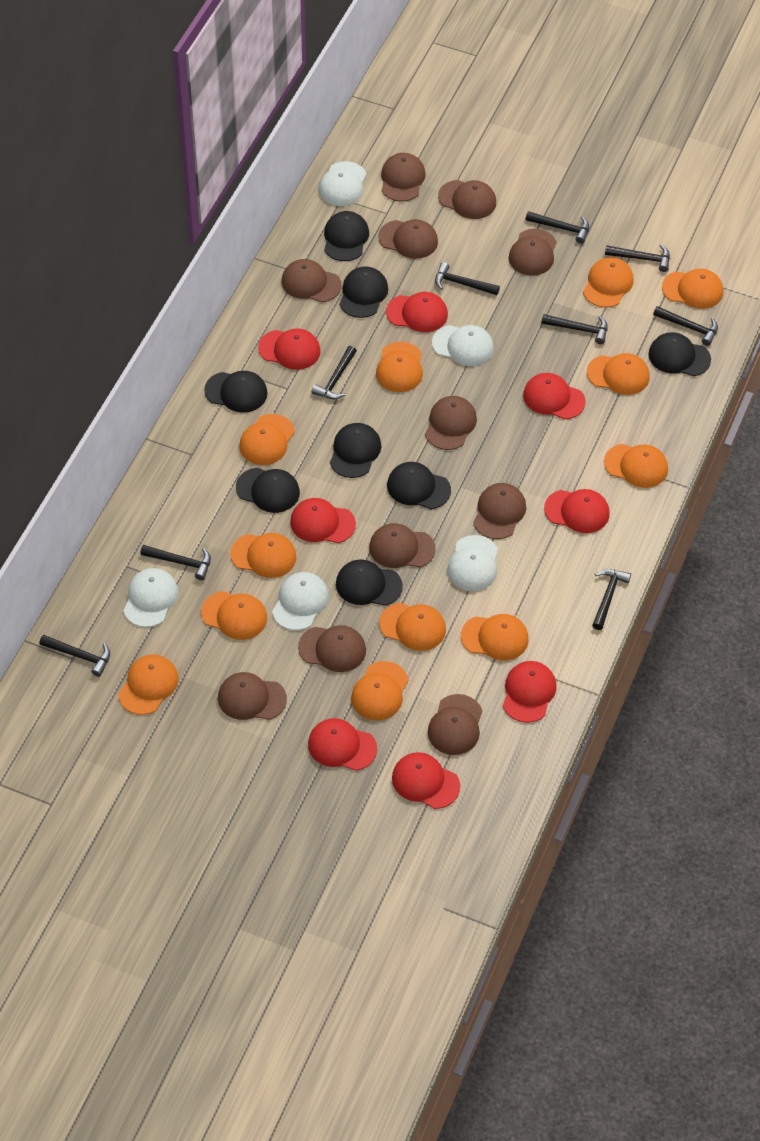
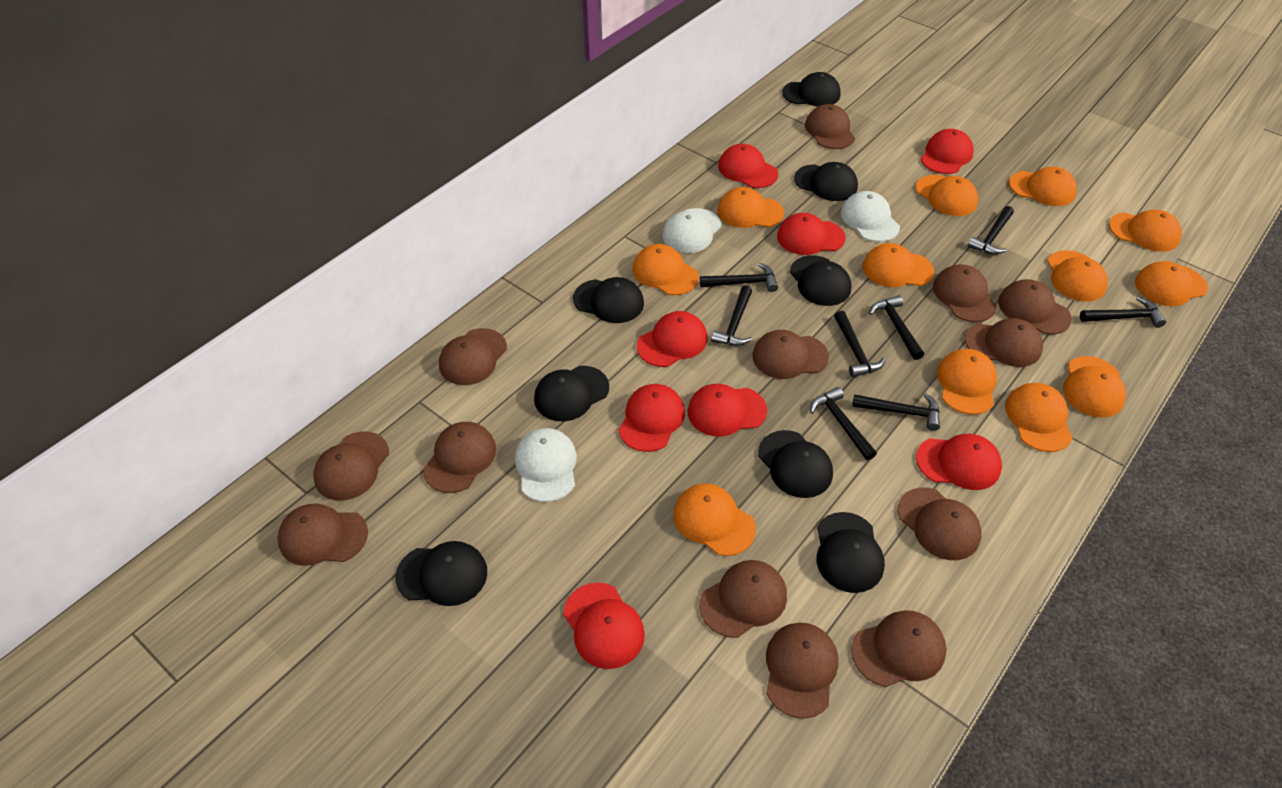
black hammer: [39,635,110,677] [140,545,211,580] [311,346,357,399] [435,262,500,295] [525,211,589,244] [541,314,608,344] [592,569,631,630] [605,244,670,272] [653,306,718,346] = 9 -> [700,263,778,292] [711,286,752,346] [810,387,877,460] [834,311,886,377] [852,393,940,431] [869,295,924,360] [968,206,1014,255] [1080,297,1166,328] = 8
brown cap: [218,672,287,720] [282,259,342,303] [298,625,366,672] [369,523,436,568] [378,219,438,259] [381,153,425,202] [425,396,477,450] [428,694,482,755] [438,180,496,219] [473,483,526,539] [509,229,556,276] = 11 -> [277,504,368,566] [313,431,389,501] [423,422,496,493] [439,328,507,385] [700,560,787,638] [752,330,829,379] [766,623,838,719] [805,104,855,149] [851,610,947,687] [898,487,982,560] [933,264,997,322] [965,318,1043,367] [998,279,1072,335] = 13
white cap: [123,568,178,627] [272,572,329,630] [319,161,366,206] [432,325,494,366] [447,535,498,591] = 5 -> [515,428,577,502] [662,208,721,253] [841,191,900,242] = 3

